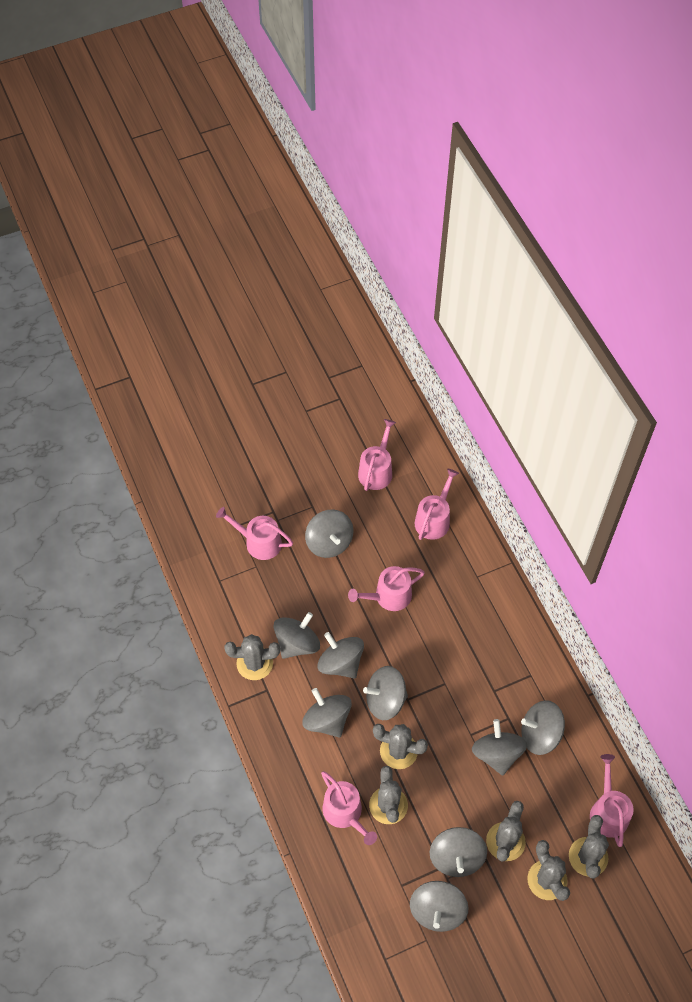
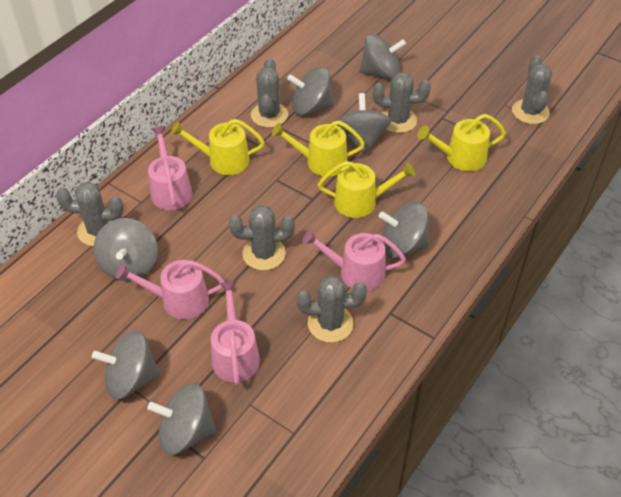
grey spinning top: [274,612,320,659] [302,688,352,737] [305,509,354,558] [318,632,364,678] [363,666,408,720] [410,881,468,932] [430,827,487,877] [472,719,527,776] [521,700,565,755] = 9 -> [92,331,160,400] [94,218,158,281] [147,383,216,455] [287,67,334,116] [336,93,391,154] [359,34,406,80] [379,202,429,258] = 7
pink watering can: [216,507,293,560] [321,771,377,845] [348,566,425,611] [358,419,396,491] [415,469,459,540] [590,754,634,847] = 6 -> [116,260,225,319] [148,126,192,210] [211,282,260,385] [303,229,406,291] = 4
yellow watering can: none = 0 -> [171,119,265,175] [272,121,365,177] [318,161,415,218] [418,114,506,171] = 4

